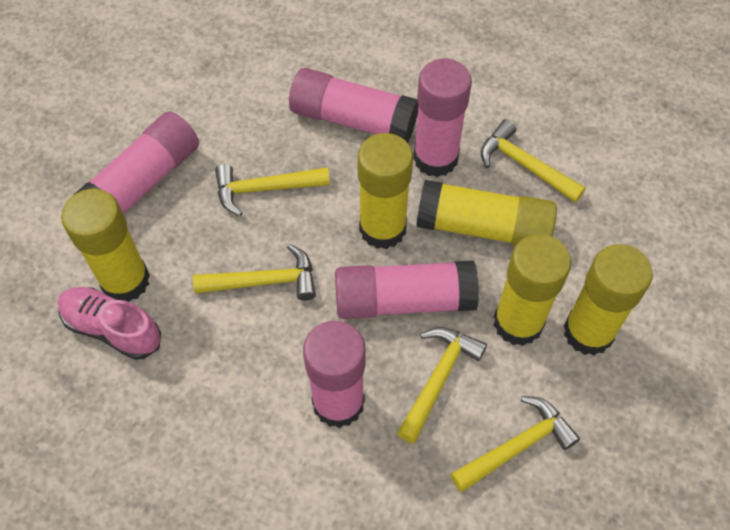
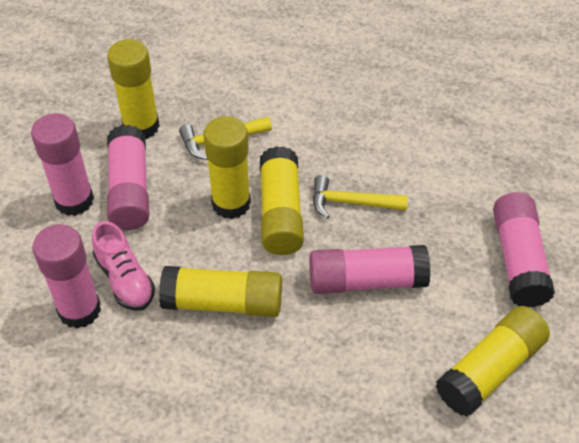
yellow hammer: [193,244,316,301] [215,164,330,216] [397,327,487,443] [450,396,580,492] [481,119,586,203] = 5 -> [179,117,272,160] [313,175,408,219] = 2

